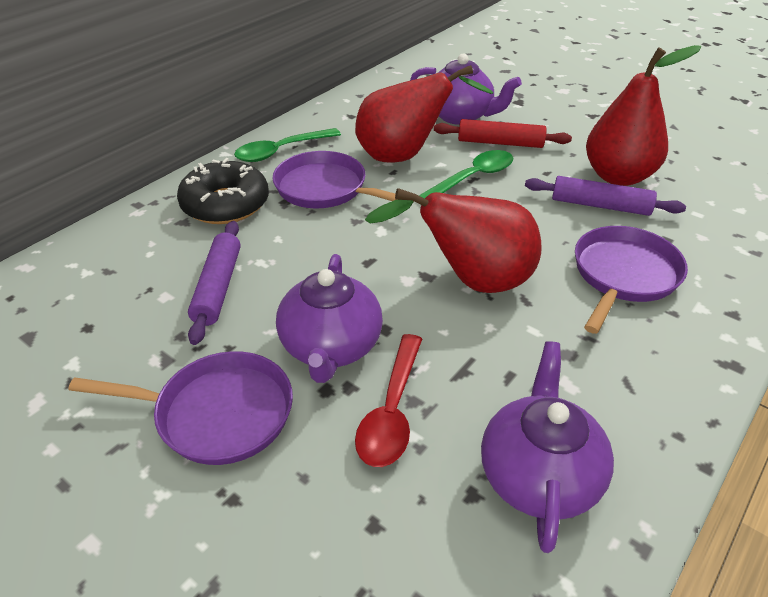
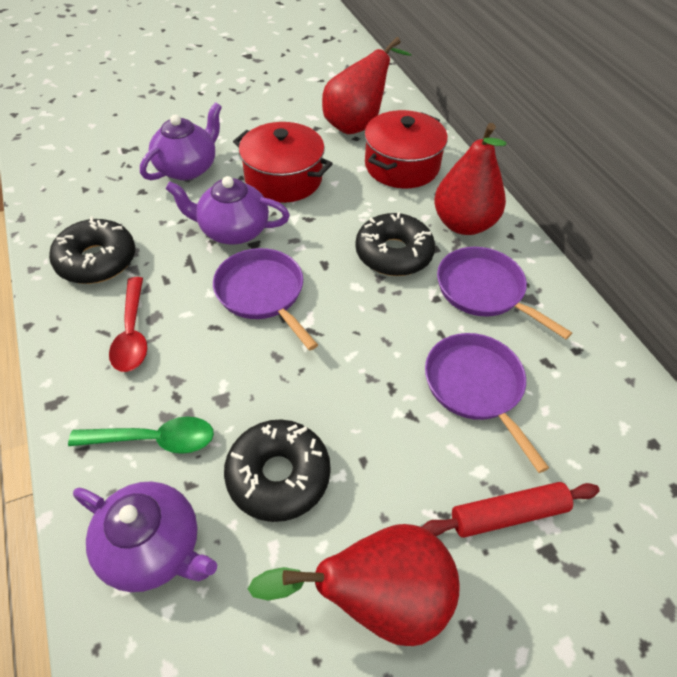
black donut: [177,158,269,224] = 1 -> [49,216,135,284] [224,420,331,522] [355,212,435,276] = 3
green spoon: [234,128,341,162] [419,150,513,199] = 2 -> [68,416,214,454] = 1
purple rolling pin: [188,221,241,345] [525,176,686,216] = 2 -> none = 0
red pot: none = 0 -> [233,122,333,203] [364,110,448,188] = 2

